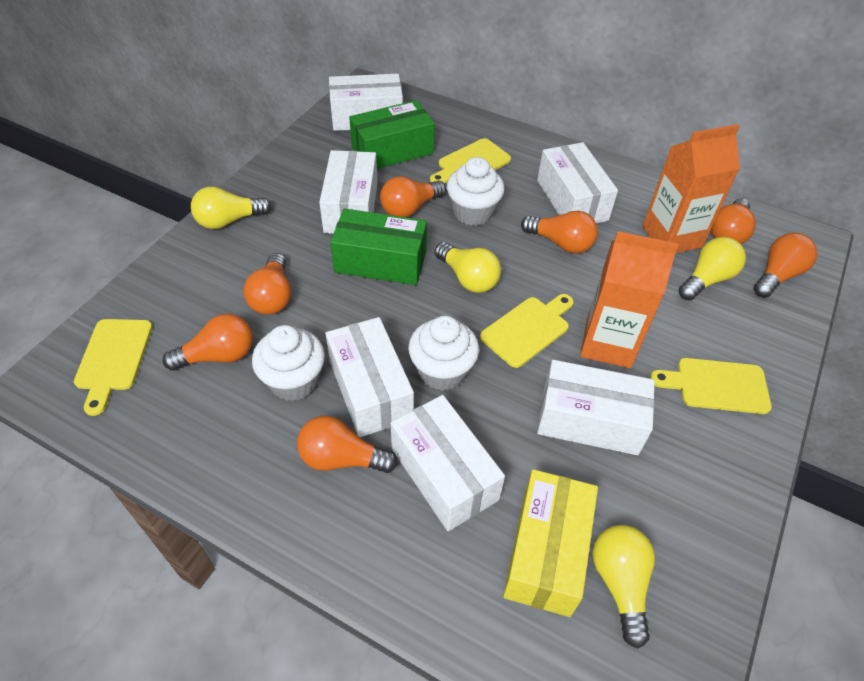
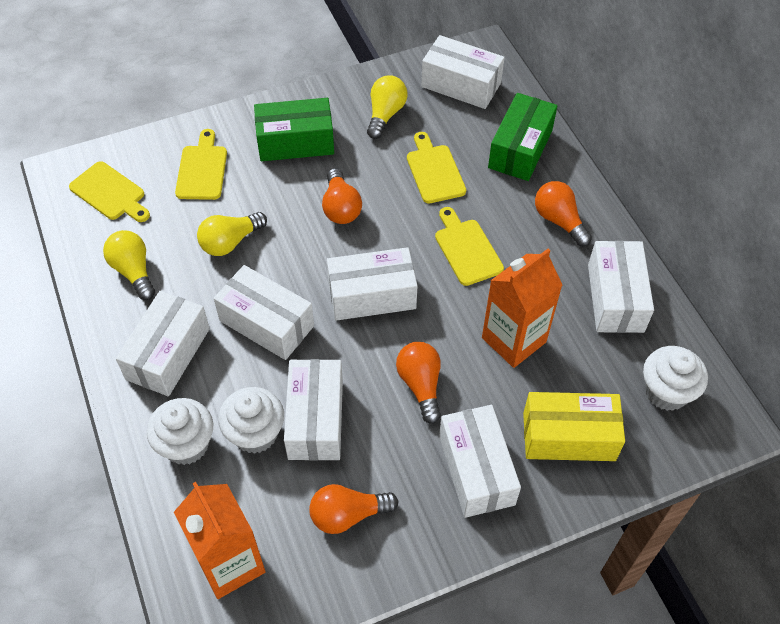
orange light bulb: [162,314,253,371] [243,253,291,315] [297,416,398,473] [380,176,446,217] [521,211,598,254] [711,198,756,244] [754,233,817,298] = 7 -> [309,484,399,534] [322,168,362,224] [396,342,441,424] [535,181,592,246] = 4
white box: [319,150,378,234] [325,317,414,437] [329,74,403,131] [390,395,505,531] [537,142,618,223] [537,360,655,455] = 6 -> [116,291,210,396] [214,265,314,360] [284,359,343,461] [327,247,418,321] [421,35,505,109] [439,405,521,518] [588,241,654,333] = 7
yellow light bulb: [191,187,272,229] [435,242,501,293] [592,525,655,648] [679,237,746,301] = 4 -> [103,230,155,300] [197,212,267,256] [367,75,407,139] = 3

